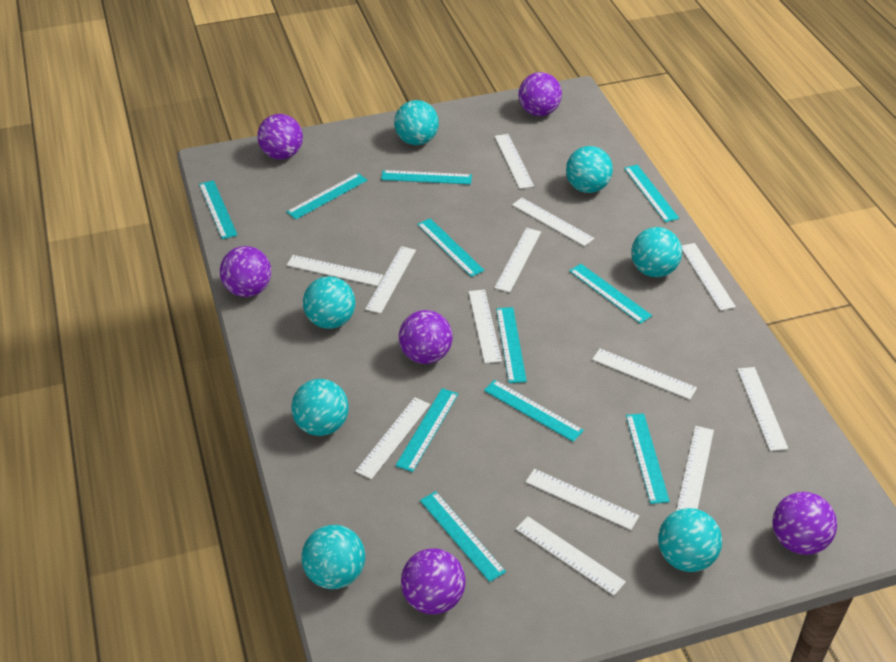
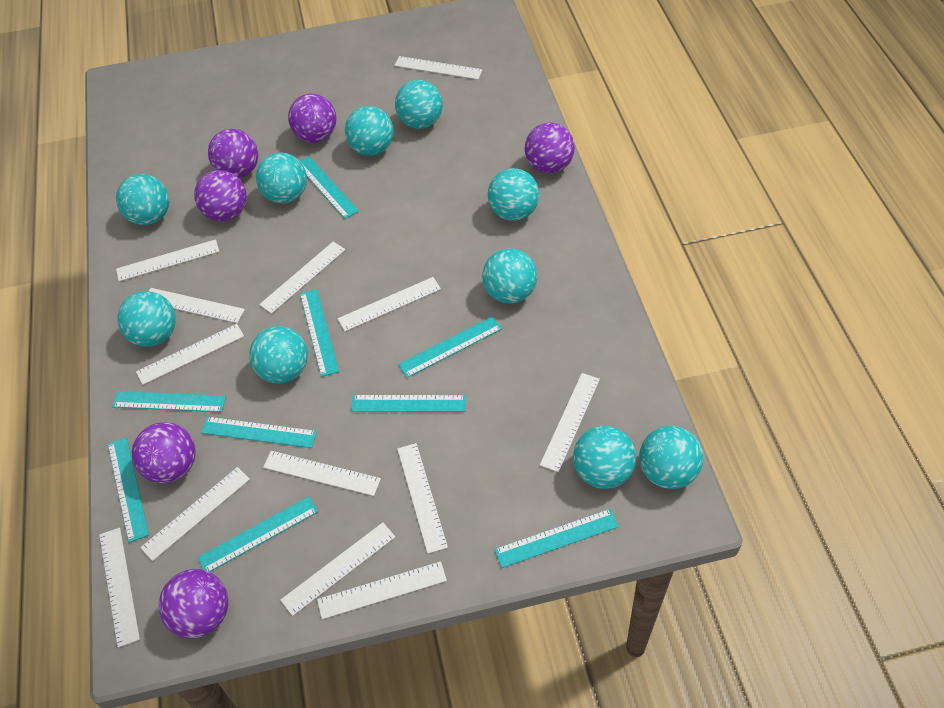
turquoise ball: [291,379,349,436] [302,525,365,589] [303,276,355,329] [394,100,439,145] [566,146,613,193] [631,227,682,277] [658,508,722,572] = 7 -> [116,174,169,225] [117,291,176,347] [249,326,308,384] [256,152,307,204] [345,106,394,156] [395,80,443,129] [482,248,537,304] [488,168,539,221] [573,426,637,489] [639,426,704,489] = 10
turquoise ruler: [199,180,237,239] [286,173,367,219] [381,170,472,184] [395,388,458,472] [417,218,485,277] [420,491,506,582] [484,380,584,442] [496,307,527,383] [569,264,652,324] [624,165,679,222] [626,413,670,504] = 11 -> [108,437,149,543] [112,391,226,412] [197,496,318,572] [201,416,317,448] [300,156,359,219] [300,289,339,377] [351,395,466,412] [398,316,502,378] [494,509,619,568] = 9

